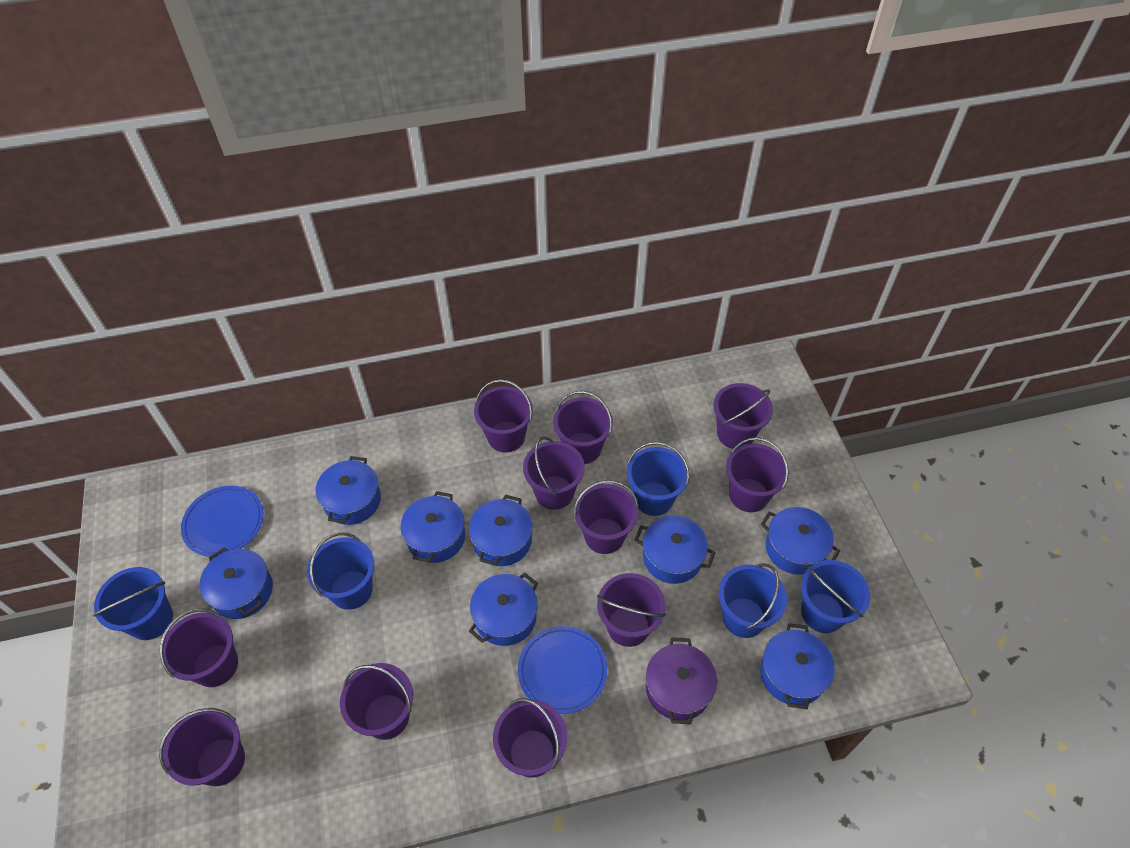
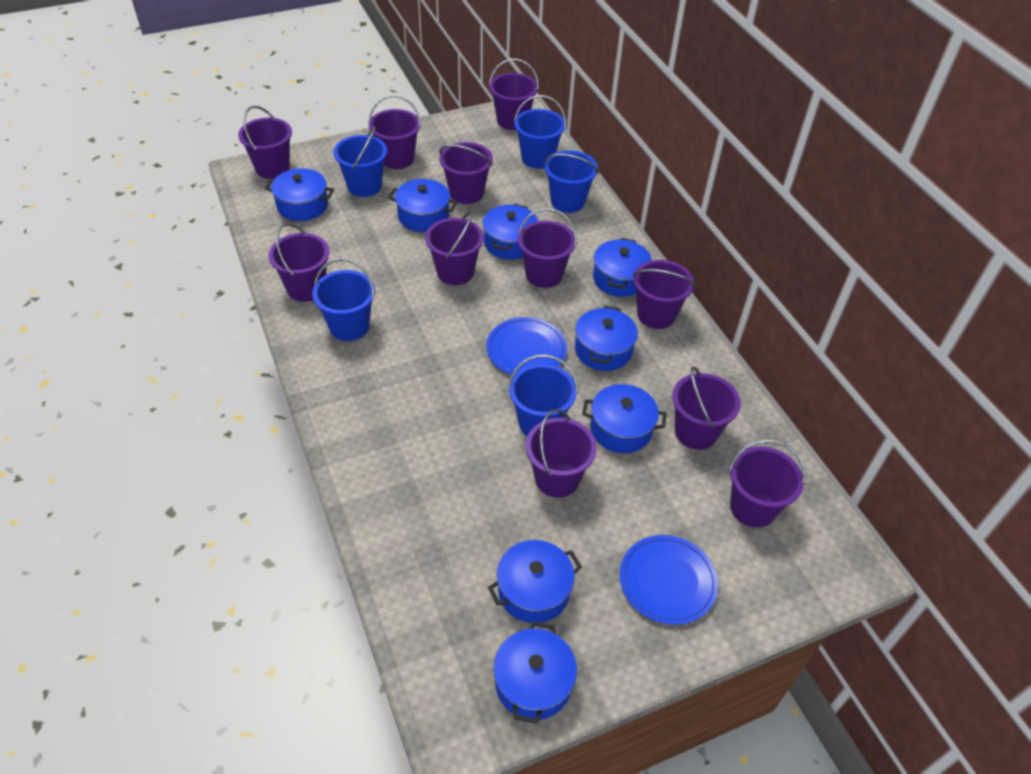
purple pot: [646,637,717,725] = 1 -> none = 0

